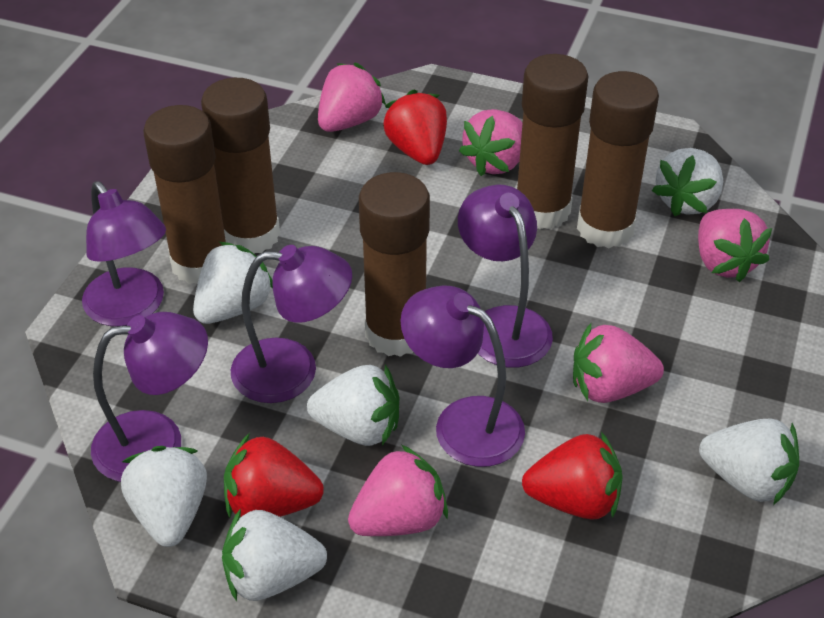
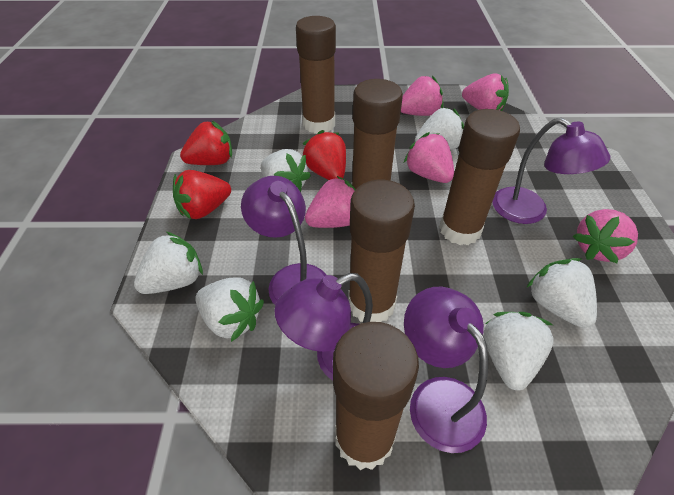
purple lamp: [82,181,166,326] [91,312,208,482] [231,245,352,403] [400,285,525,467] [458,185,553,368] = 5 -> [241,176,326,305] [275,273,373,381] [404,287,488,453] [492,118,610,224] = 4

